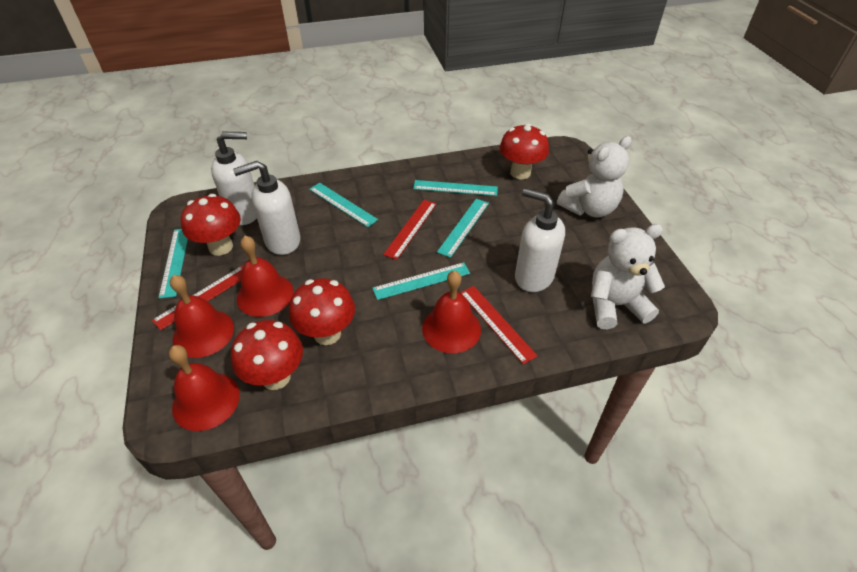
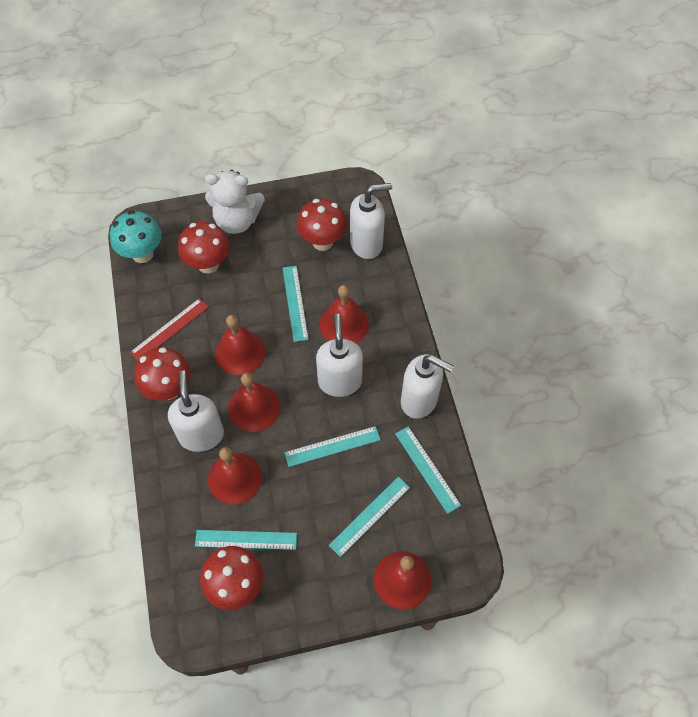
red bell: [169,345,240,431] [170,275,234,358] [237,236,294,317] [422,270,481,353] = 4 -> [208,447,262,505] [215,315,265,375] [228,373,280,432] [320,285,369,343] [374,551,431,609] = 5
red ruler: [152,266,243,330] [383,200,437,260] [460,286,538,364] = 3 -> [130,298,209,360] = 1
turquoise mushroom: none = 0 -> [110,210,162,263] = 1
white soap dispenser: [211,132,257,225] [233,161,300,255] [515,188,565,292] = 3 -> [168,371,224,452] [316,314,363,397] [350,183,392,259] [401,354,454,419] = 4
white teddy bear: [557,136,632,218] [591,224,665,329] = 2 -> [205,170,265,234] = 1

